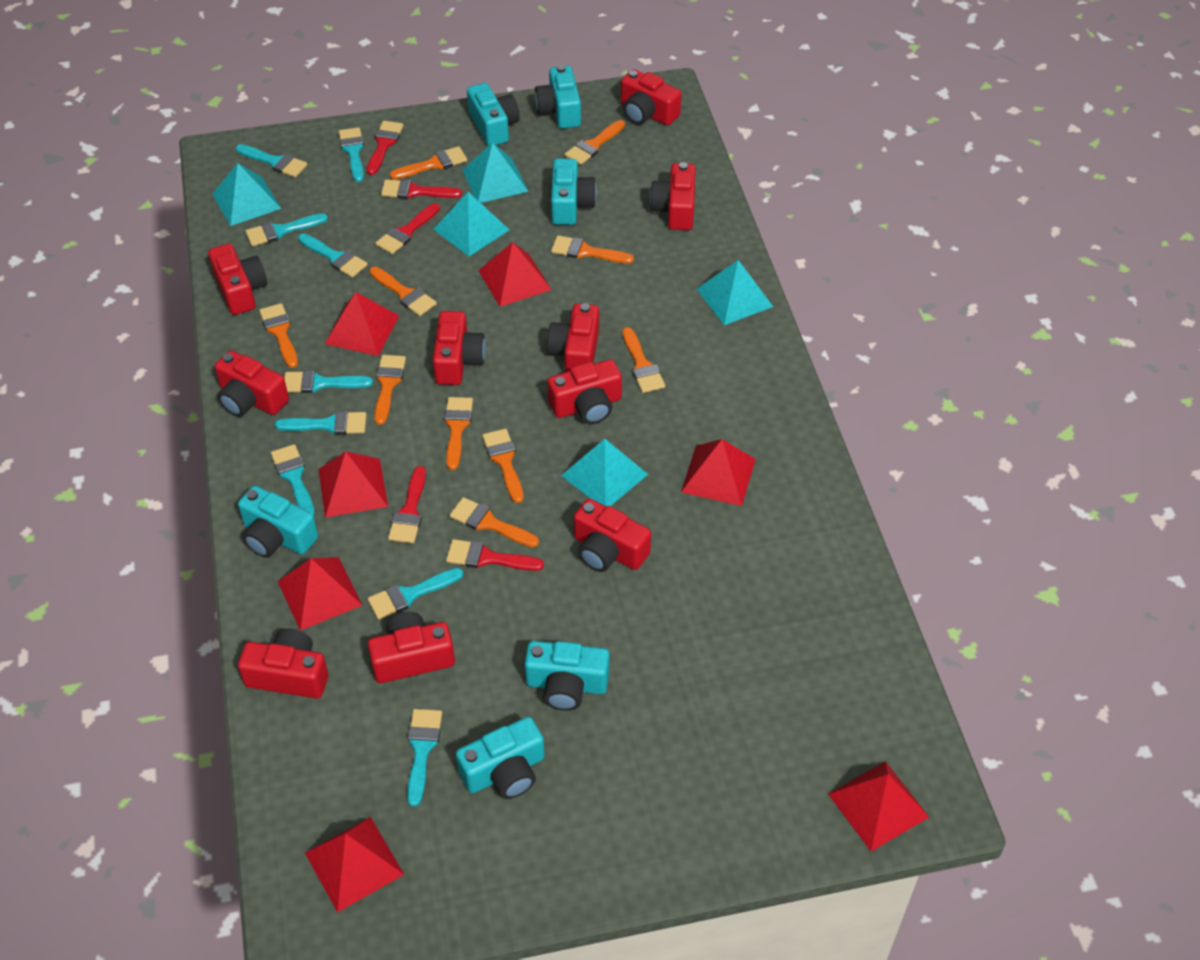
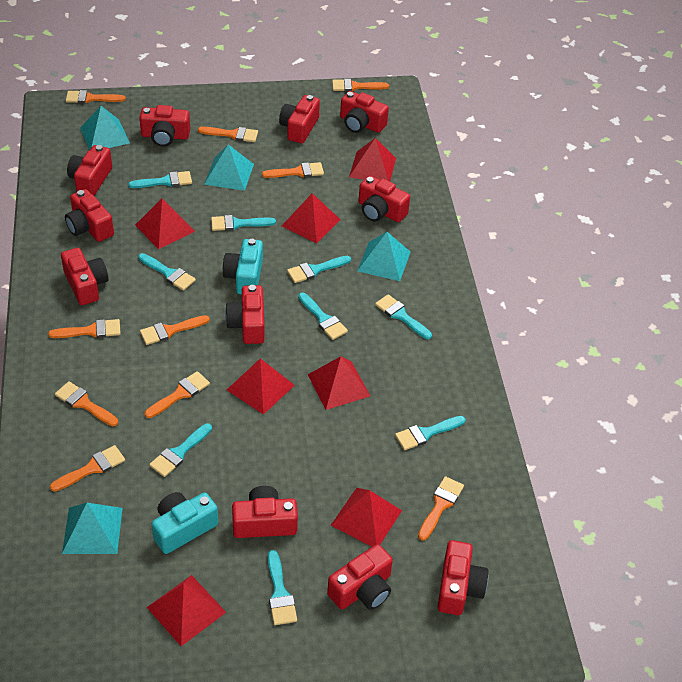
red brush: [367,121,404,175] [375,203,440,254] [381,179,462,199] [388,466,426,543] [446,539,544,571] = 5 -> none = 0
red camera: [208,244,267,315] [215,350,289,417] [238,628,329,699] [368,612,455,683] [433,311,486,385] [547,303,599,372] [548,359,622,424] [574,499,651,572] [621,69,681,126] [650,162,696,230] = 10 -> [61,248,109,305] [65,189,114,242] [67,145,112,196] [139,105,190,147] [225,285,265,344] [232,486,298,538] [279,95,320,143] [327,544,393,610] [340,91,389,133] [359,176,410,222] [437,540,489,615] = 11
turquoise camera: [238,486,318,558] [456,717,545,799] [467,83,519,146] [525,641,610,711] [535,65,581,129] [551,159,597,225] = 6 -> [152,492,218,554] [223,239,263,294] = 2
turquoise pyramid: [212,163,281,226] [433,192,509,256] [462,142,528,203] [561,439,648,507] [697,260,773,325] = 5 -> [62,503,123,554] [80,106,130,150] [204,144,254,191] [357,232,410,281] = 4

